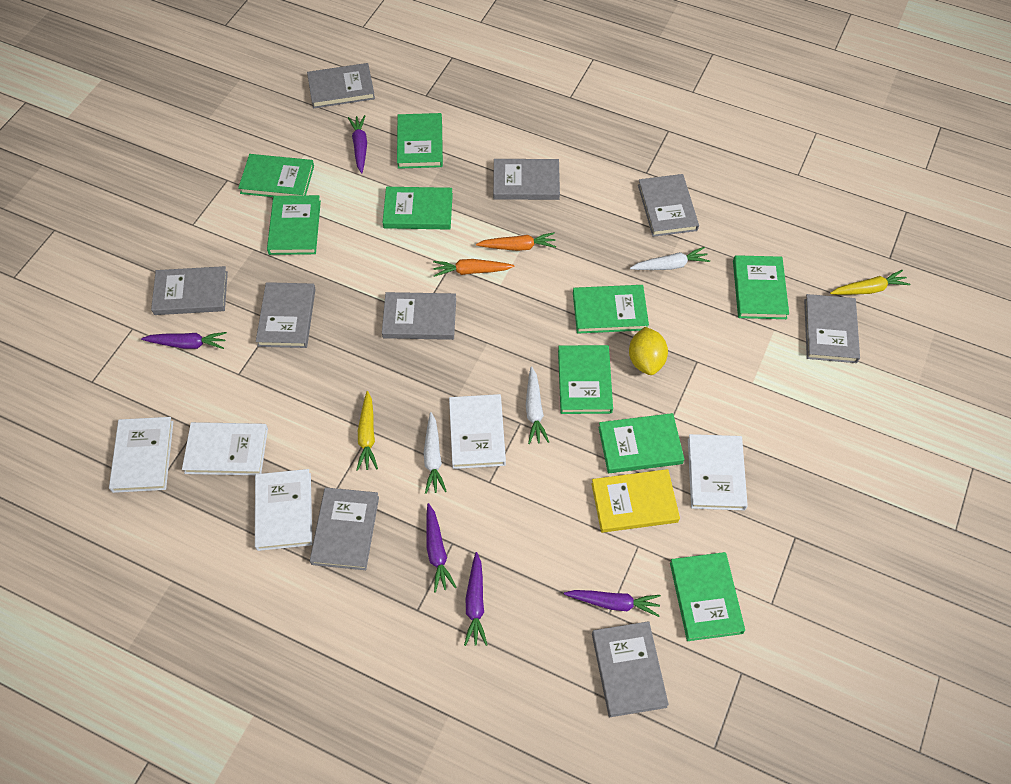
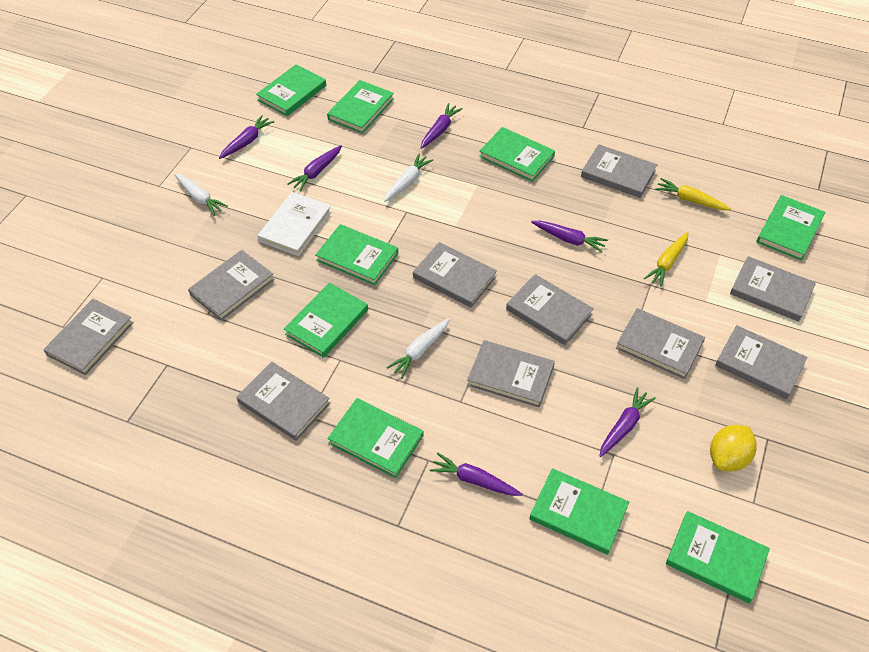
grey book: [151,266,228,315] [256,282,316,348] [307,63,375,108] [310,487,379,570] [382,292,456,340] [493,159,560,200] [592,621,669,717] [638,174,699,237] [804,294,860,363] = 9 -> [43,299,134,375] [188,250,275,321] [237,361,330,441] [413,242,497,308] [467,340,555,407] [506,274,594,345] [581,144,657,198] [616,308,705,379] [715,325,807,399] [730,256,816,322] = 10
orange carrot: [433,259,514,277] [476,232,556,251] = 2 -> none = 0
purple carrot: [141,332,227,349] [348,115,367,173] [426,503,457,593] [464,552,487,646] [564,590,661,617] = 5 -> [219,115,274,159] [288,145,342,192] [421,103,463,149] [429,453,523,496] [531,221,608,253] [599,387,656,457] = 6
white book: [109,417,173,493] [182,422,268,475] [255,469,312,551] [449,394,506,469] [688,434,748,510] = 5 -> [258,192,332,256] = 1
yellow book: [591,469,680,533] = 1 -> none = 0

